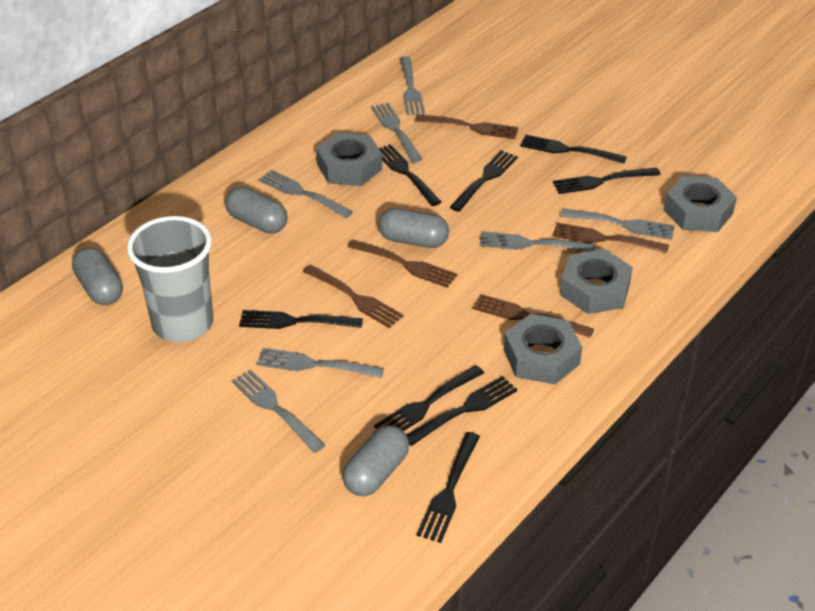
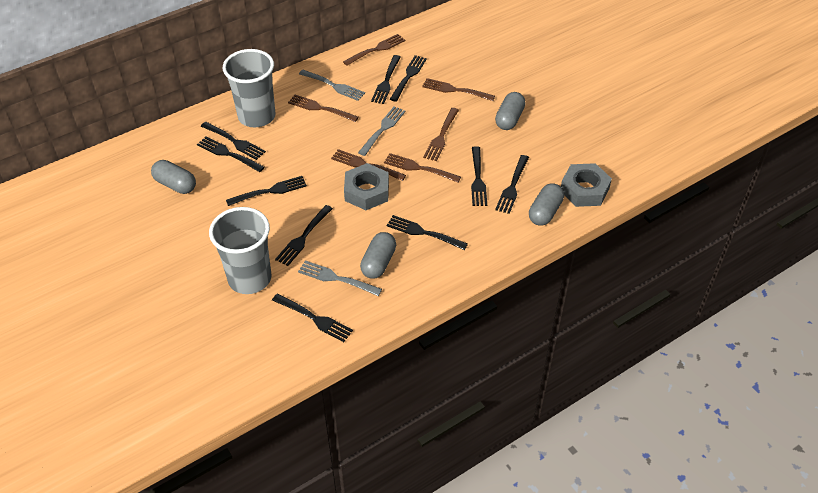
black fork: [239,310,363,329] [374,365,484,431] [379,144,441,206] [407,376,518,446] [417,432,480,543] [450,150,518,212] [520,134,627,164] [553,168,661,194] = 8 -> [197,137,265,172] [201,122,266,160] [226,176,307,206] [272,294,353,342] [275,205,333,266] [371,55,401,104] [387,215,468,250] [390,55,427,102] [471,146,487,206] [495,155,529,214] = 10
brown fork: [303,265,404,328] [347,239,457,288] [415,114,518,139] [473,294,594,338] [553,222,669,253] = 5 -> [288,94,359,122] [331,149,406,181] [343,34,405,66] [384,153,461,182] [422,78,495,101] [423,108,459,161] = 6
grey cup: [127,216,213,342] = 1 -> [209,207,271,294] [223,49,275,127] = 2
grey fork: [231,369,325,453] [256,348,384,378] [259,170,353,218] [371,103,423,163] [400,56,425,115] [479,231,595,252] [561,209,675,240] = 7 -> [298,260,382,296] [299,70,365,101] [358,106,406,156] = 3
grey nut: [316,132,382,186] [504,314,582,385] [560,249,633,314] [664,176,737,232] = 4 -> [344,163,389,210] [561,163,612,207] = 2

